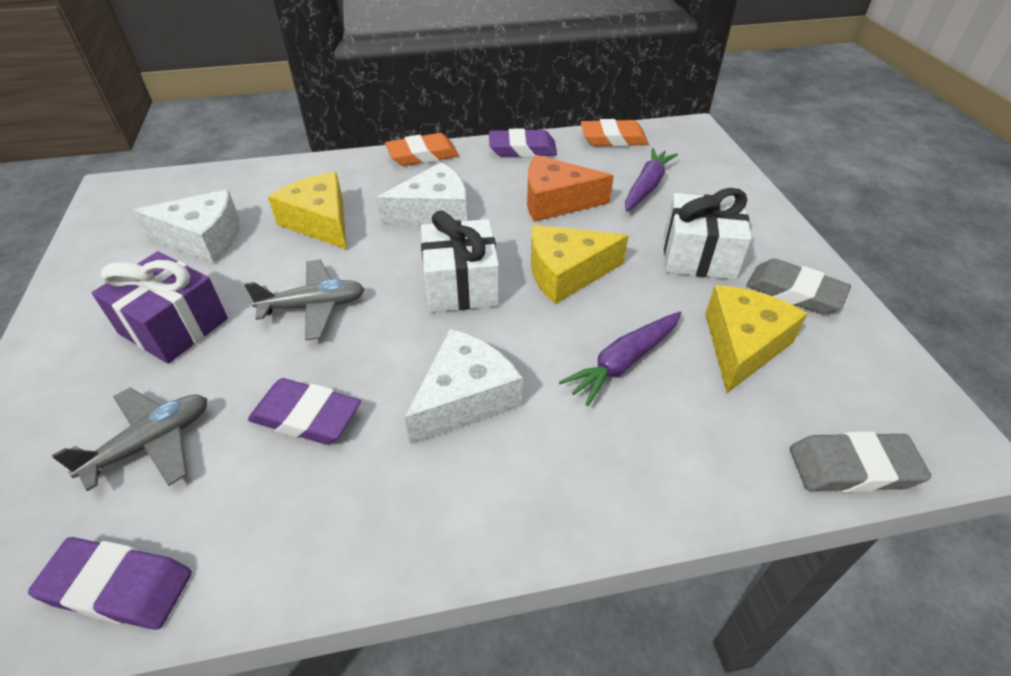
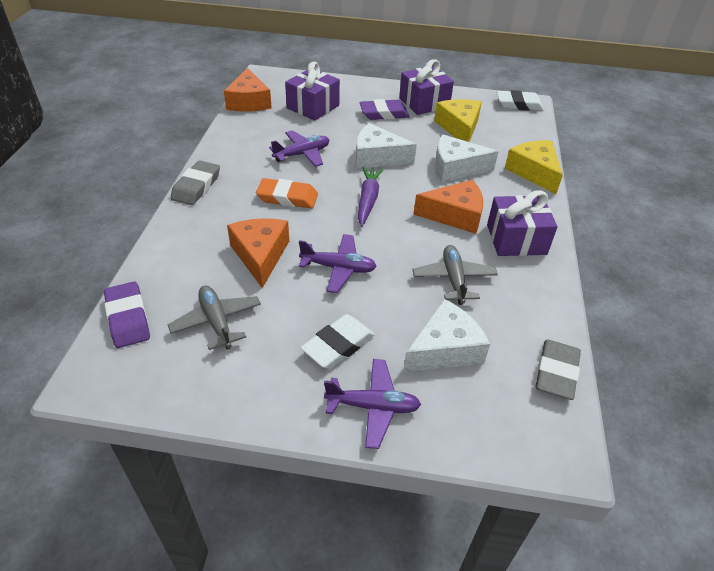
orange cheese: [527,155,614,222] = 1 -> [224,68,272,112] [227,218,289,288] [413,180,483,234] = 3
orange eraser: [385,133,459,166] [581,119,649,147] = 2 -> [256,178,318,208] = 1
purple carrot: [559,312,682,406] [625,148,678,211] = 2 -> [358,167,384,227] = 1
purple eraser: [28,537,192,630] [248,378,361,445] [489,129,557,157] = 3 -> [104,282,150,348] [360,99,410,120] = 2
purple gift: [92,251,228,364] = 1 -> [285,61,340,121] [399,59,454,115] [487,190,558,256] = 3
purple plane: none = 0 -> [269,130,329,167] [299,234,377,293] [324,359,421,449] = 3
white eraser: none = 0 -> [300,314,375,369] [497,90,544,111] = 2
white gift: [421,210,499,312] [664,188,751,280] = 2 -> none = 0
yellow cheese: [268,172,347,250] [531,225,629,304] [705,285,808,393] = 3 -> [434,99,482,142] [505,140,563,194] = 2

